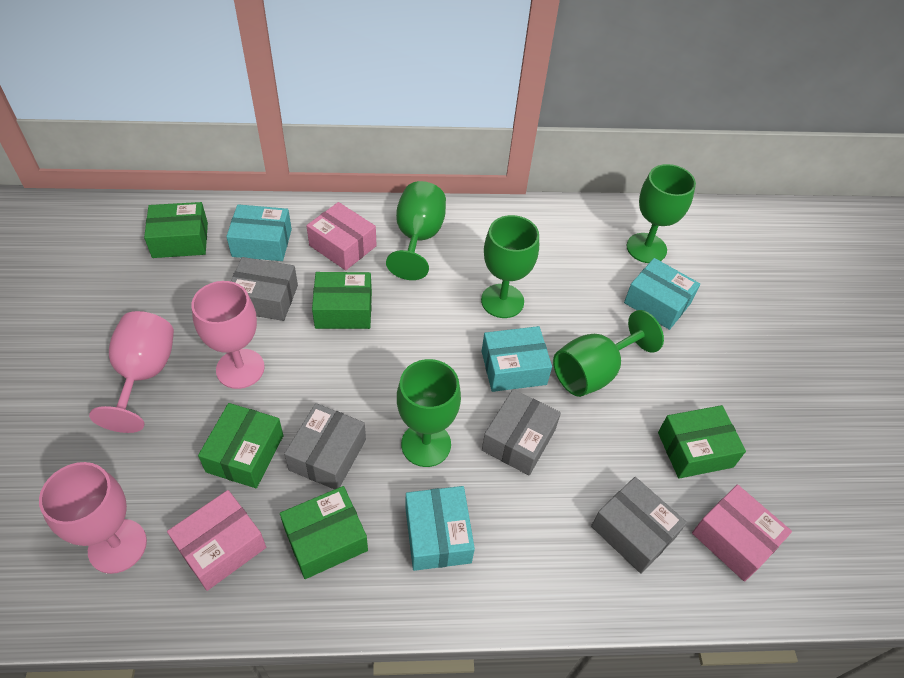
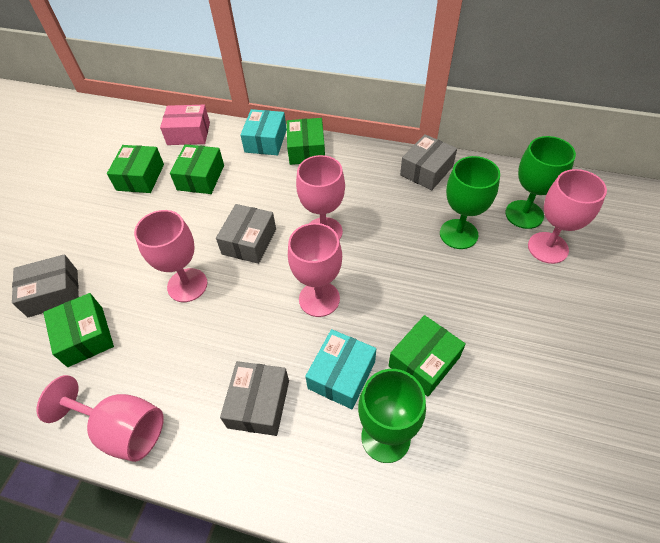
green goblet: [386,181,446,280] [397,359,461,467] [481,215,539,318] [553,310,664,397] [627,164,696,263] = 5 -> [358,369,426,463] [440,156,500,249] [505,136,576,229] = 3
pink box: [167,490,266,591] [306,202,377,270] [692,484,792,581] = 3 -> [160,105,210,145] = 1
pink goblet: [39,462,147,574] [89,311,174,433] [191,281,265,389] = 3 -> [37,375,164,462] [134,210,207,302] [288,223,342,317] [296,155,345,240] [528,169,607,264] = 5
turquoise box: [226,204,292,261] [406,486,475,571] [482,326,552,392] [624,258,700,330] = 4 -> [240,109,287,155] [305,329,376,409] = 2

